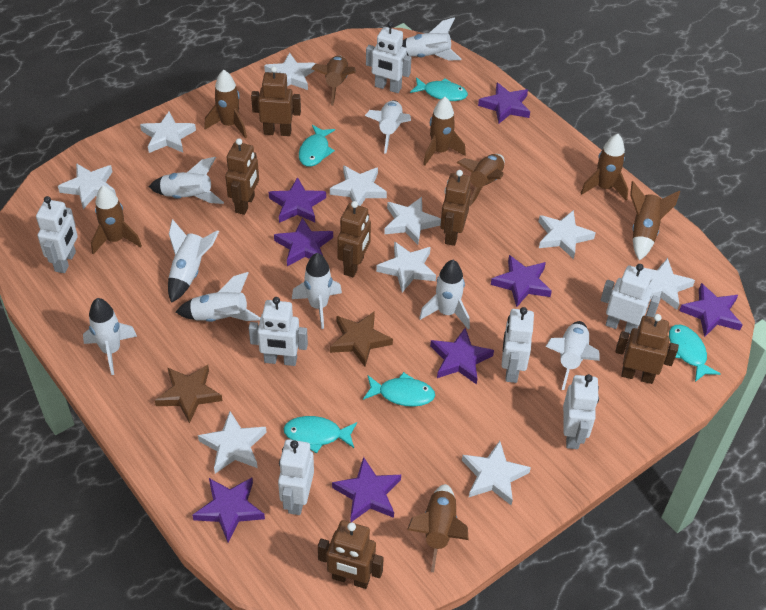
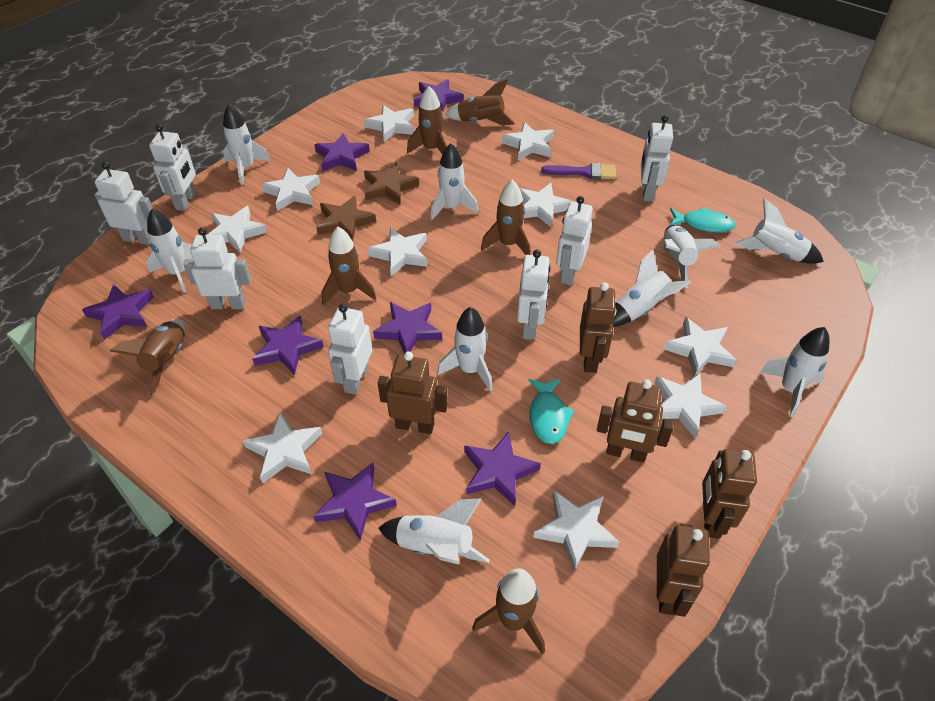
brown robot: [225,138,259,215] [251,66,301,136] [318,520,384,589] [337,201,371,277] [440,170,471,246] [615,314,679,384] = 6 -> [378,351,448,434] [580,282,617,373] [597,379,674,463] [657,524,710,617] [702,449,757,539] = 5
brown rocket: [91,185,142,255] [204,70,247,138] [311,56,356,106] [407,484,469,572] [423,97,466,165] [457,154,505,206] [580,134,628,201] [630,181,680,261] = 8 -> [110,319,186,396] [322,227,377,306] [407,86,447,155] [445,79,515,125] [472,568,545,654] [481,180,531,255] = 6
purple brush: none = 0 -> [541,163,616,180] = 1
purple star: [192,478,265,542] [269,177,326,223] [274,217,333,266] [332,457,401,522] [430,328,494,385] [478,83,530,123] [491,255,552,307] [679,283,743,337] = 8 -> [82,284,154,340] [252,316,324,375] [313,462,397,541] [314,133,370,171] [373,302,442,354] [414,79,464,112] [464,432,541,506] = 7
turquoise fish: [283,416,357,453] [299,125,335,167] [363,372,435,407] [410,77,468,101] [669,325,721,382] = 5 -> [528,378,575,444] [669,207,736,232] = 2

